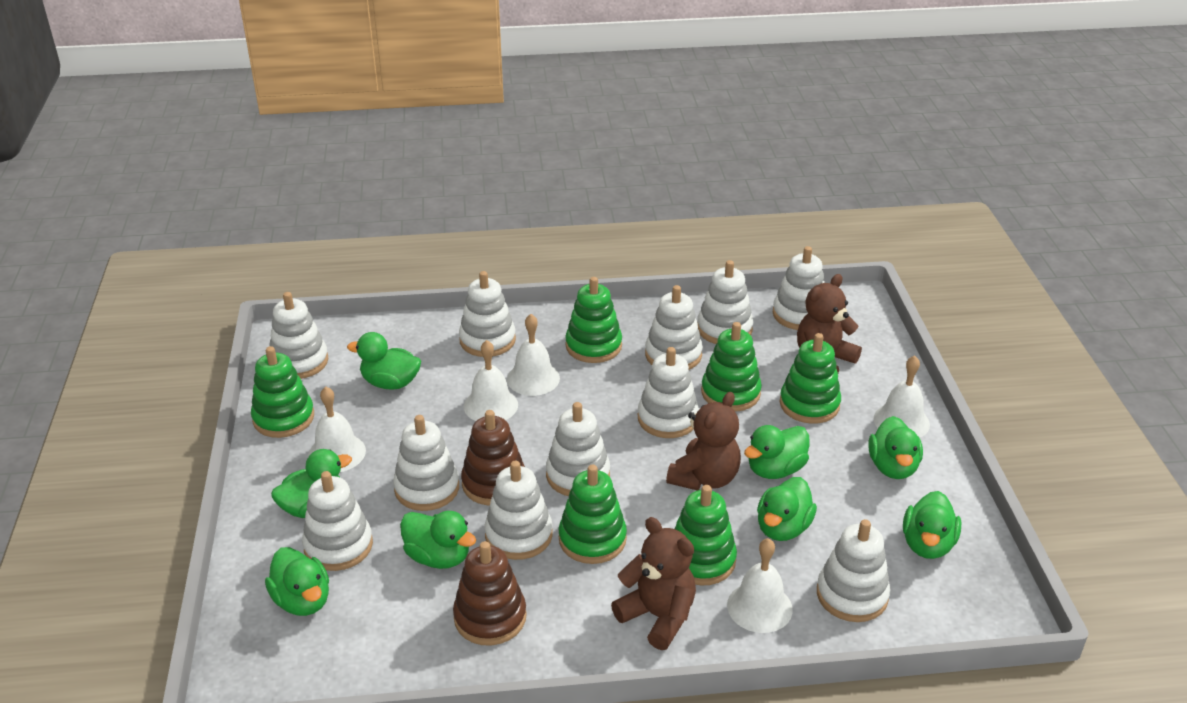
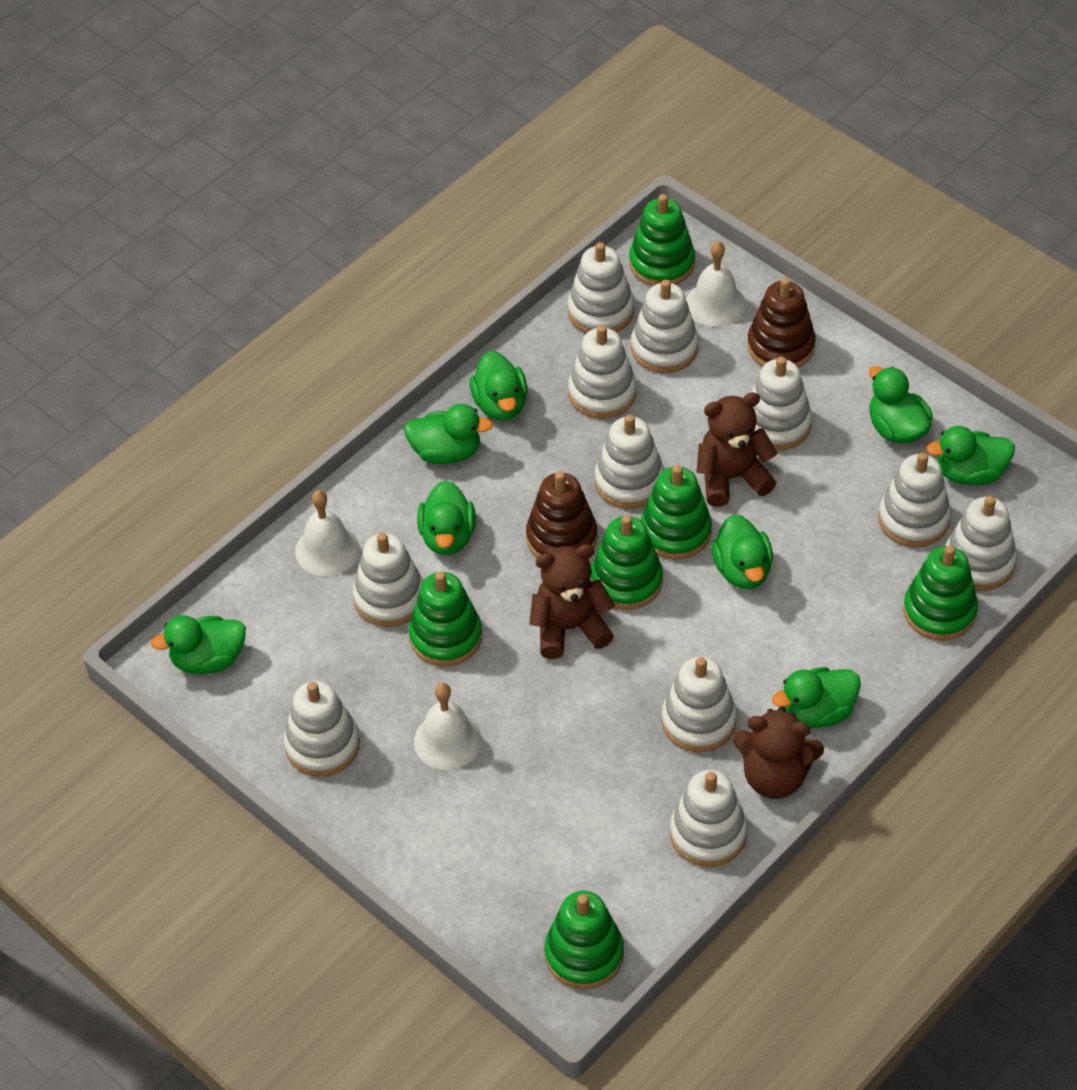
white bell: [308,387,366,472] [464,340,518,421] [507,314,560,396] [727,538,793,633] [874,356,930,438] = 5 -> [295,490,360,577] [414,683,482,770] [686,241,746,327] = 3

